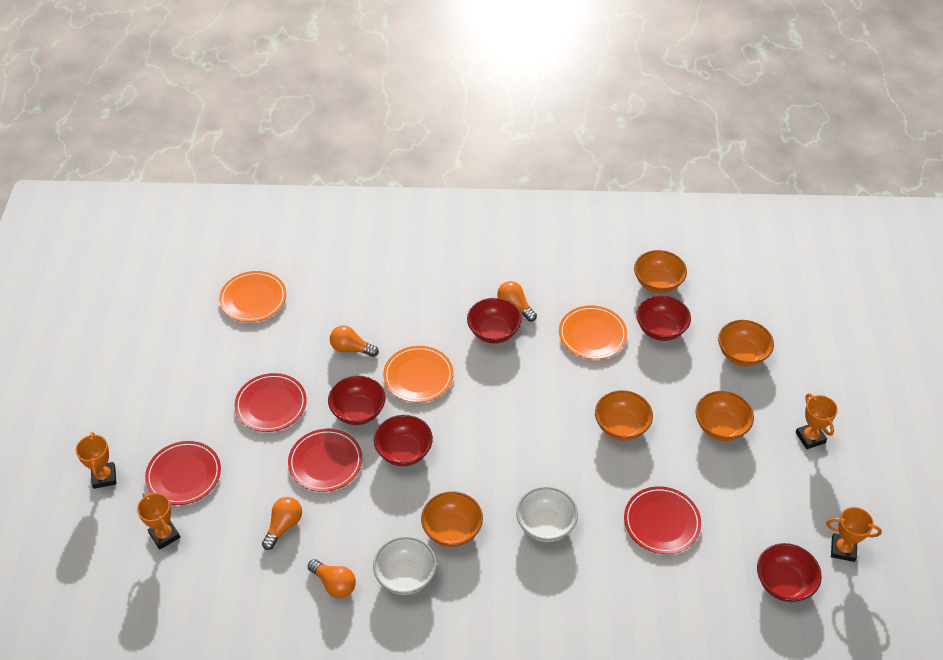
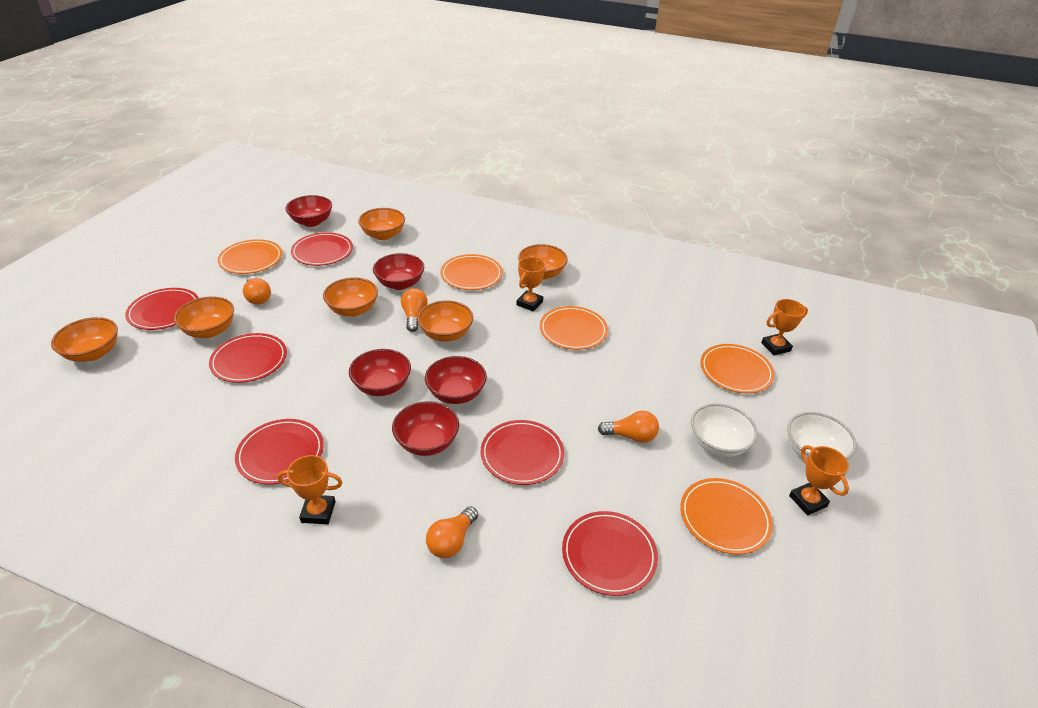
orange bowl: [421,491,483,547] [595,390,653,441] [634,250,687,293] [695,391,754,441] [718,320,774,367] = 5 -> [51,317,118,362] [174,296,234,338] [323,277,378,317] [358,208,405,240] [417,301,473,342] [518,244,568,280] = 6
orange plate: [219,271,286,322] [383,346,454,402] [559,305,627,359] = 3 -> [218,239,282,274] [440,254,503,290] [540,306,608,350] [680,478,773,555] [700,344,775,393] = 5
red plate: [145,441,221,505] [235,373,307,432] [288,429,362,492] [624,486,701,554] = 4 -> [125,288,199,330] [209,333,287,383] [235,419,324,485] [291,232,353,266] [481,420,564,485] [562,511,658,596] = 6

